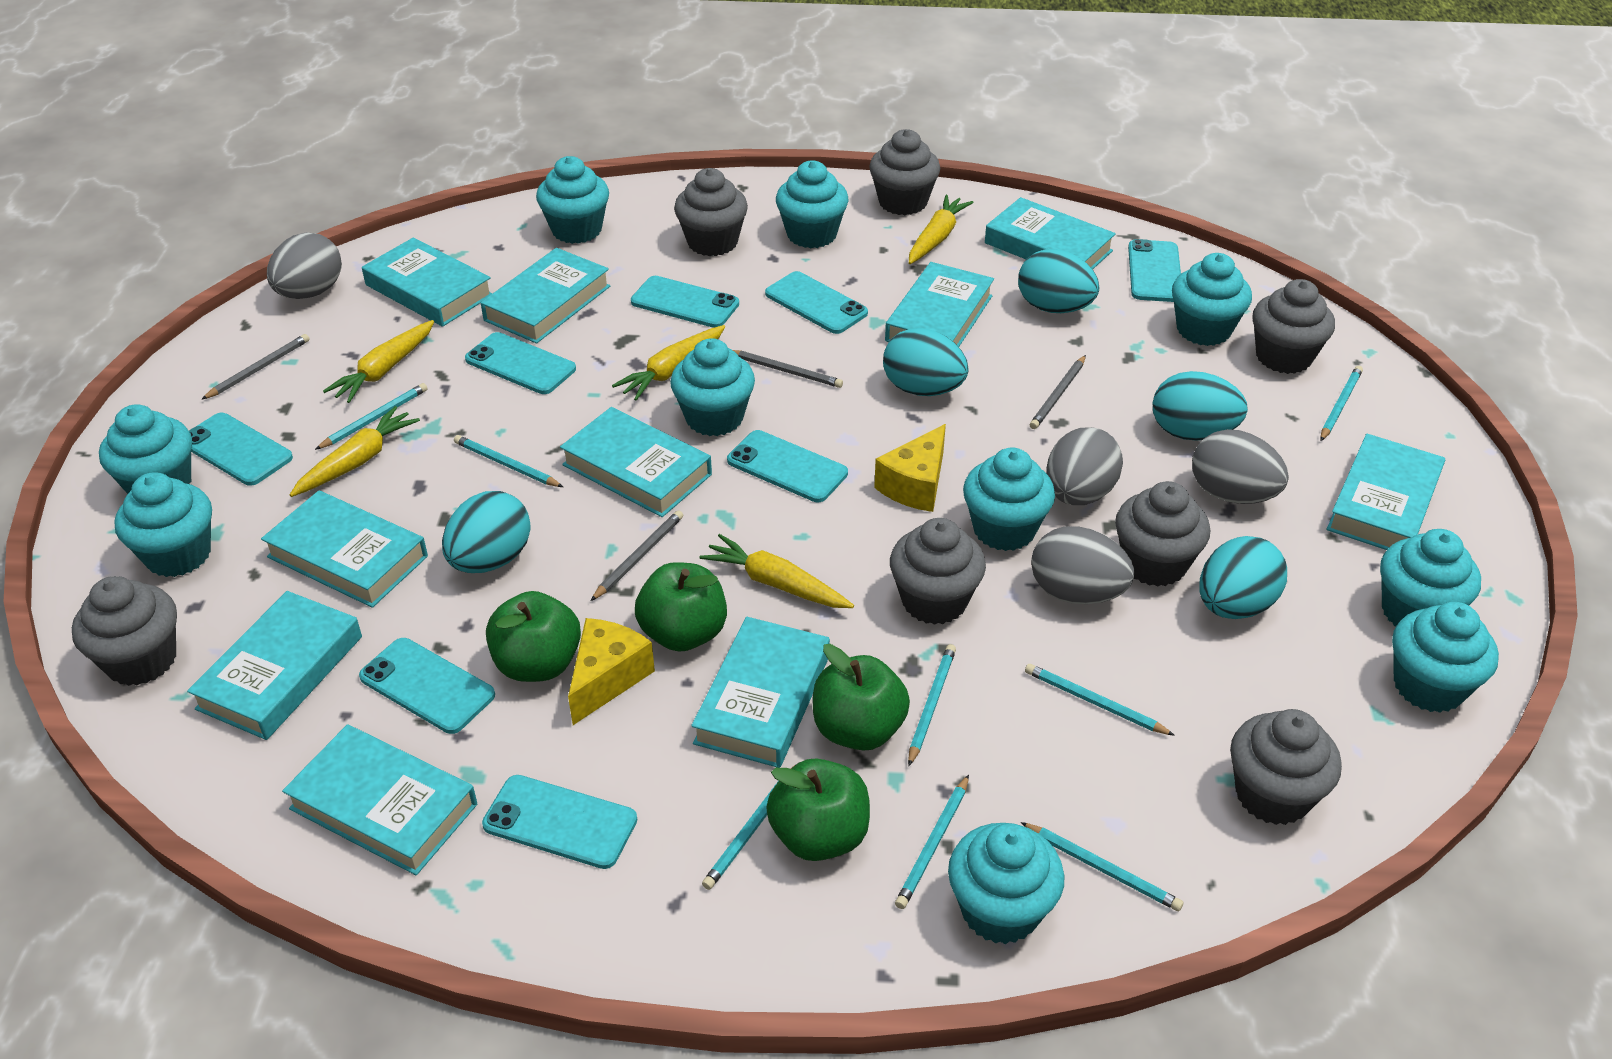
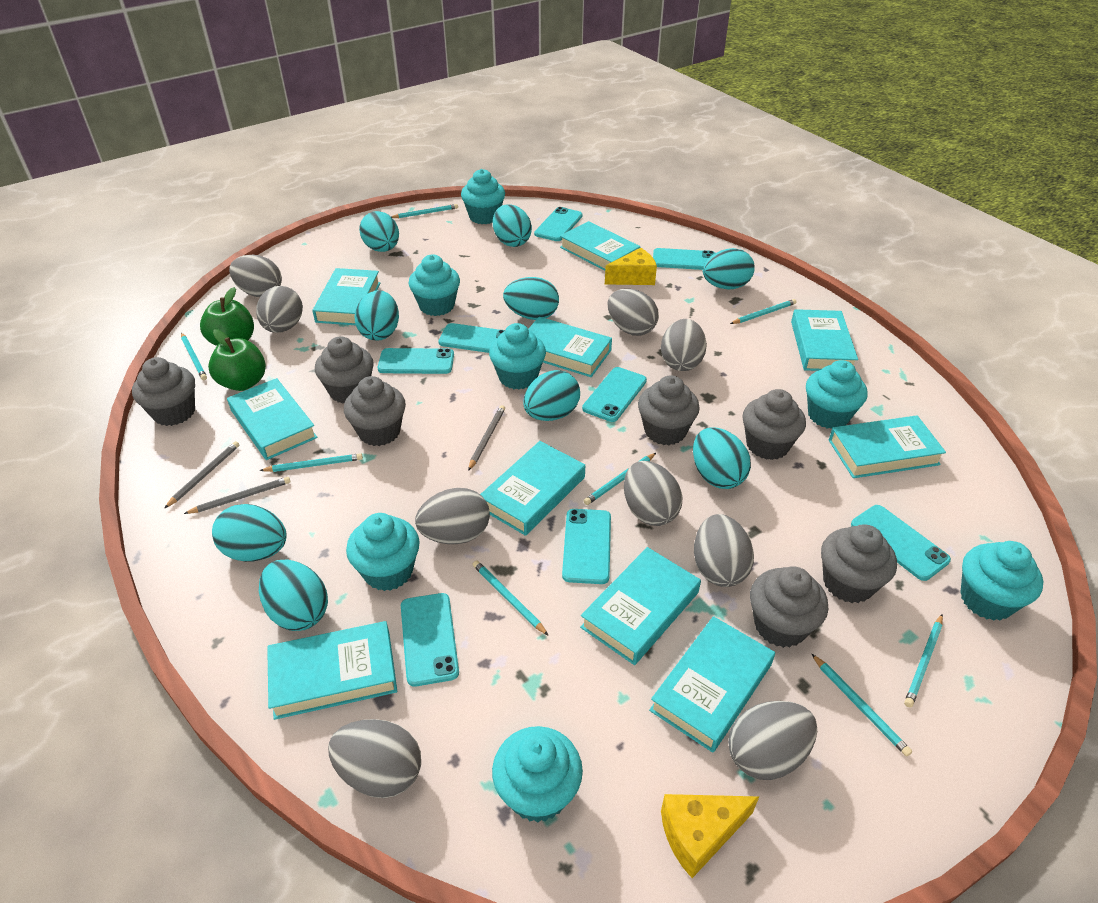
green apple: [486,591,581,682] [635,562,727,652] [766,758,870,861] [813,644,910,751] = 4 -> [200,287,254,346] [208,329,266,391] = 2
grey egg: [267,232,342,299] [1031,526,1134,604] [1046,427,1123,505] [1192,429,1289,504] = 4 -> [229,255,282,297] [256,286,303,333] [328,719,421,798] [415,488,490,544] [607,289,659,336] [624,461,682,526] [661,319,707,371] [694,514,754,587] [728,701,817,780] = 9
grey pencil: [201,334,310,400] [591,510,683,601] [733,350,843,388] [1030,355,1086,429] = 4 -> [164,441,240,509] [184,477,291,514] [468,405,505,471] = 3
turquoise cupcake: [99,404,192,494] [114,472,212,577] [536,156,609,244] [670,338,755,436] [776,161,849,248] [948,823,1064,944] [963,448,1055,551] [1172,253,1252,346] [1380,529,1481,626] [1392,602,1499,713] = 10 -> [346,513,420,591] [409,255,460,316] [461,169,505,224] [489,323,546,390] [492,726,583,823] [806,360,868,429] [960,541,1043,621] = 7
turquoise egg: [442,491,531,573] [883,328,969,396] [1018,249,1099,313] [1153,371,1248,441] [1199,536,1287,619] = 5 -> [212,504,287,562] [259,560,328,631] [354,290,399,341] [359,211,399,252] [493,204,532,247] [503,277,559,320] [523,370,580,421] [693,427,751,489] [703,248,755,290] = 9
yellow carrot: [290,406,420,497] [323,320,434,403] [612,325,725,400] [699,534,854,608] [909,195,973,264] = 5 -> none = 0

